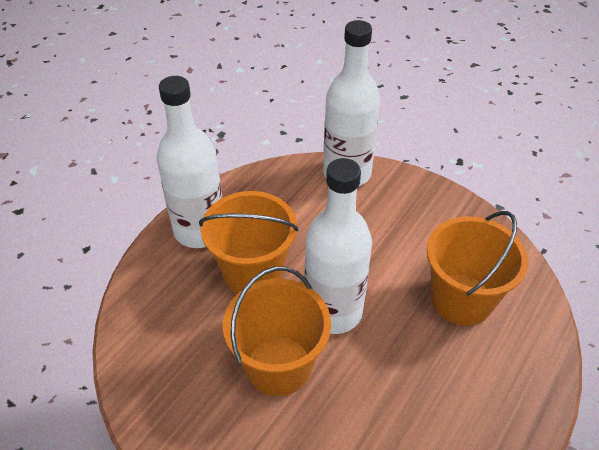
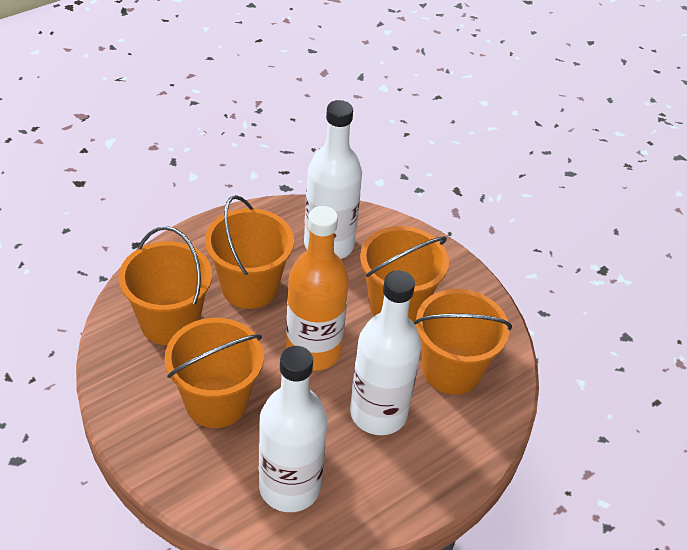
orange bottle: none = 0 -> [286,206,349,371] = 1
orange bucket: [199,191,299,294] [223,266,331,396] [427,211,528,326] = 3 -> [118,226,212,345] [165,318,264,428] [205,195,294,309] [360,226,449,323] [414,289,512,395] = 5

